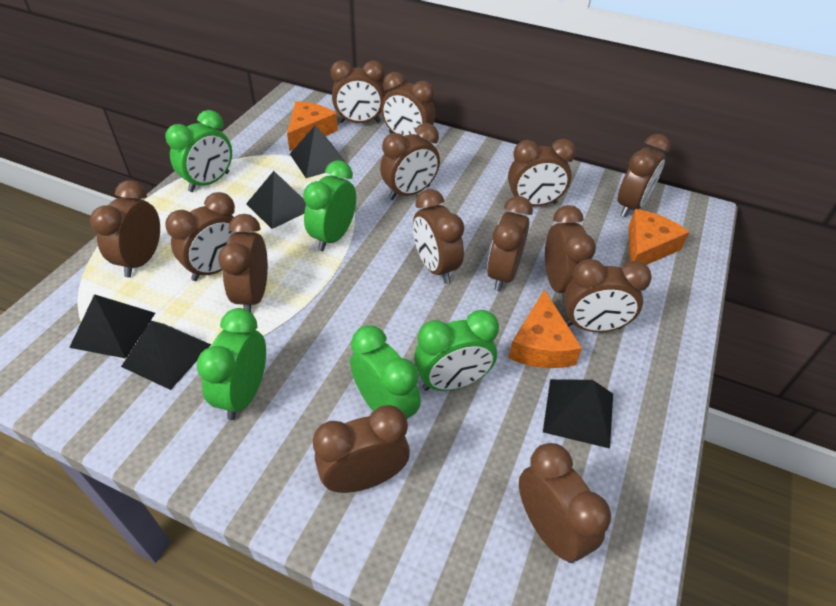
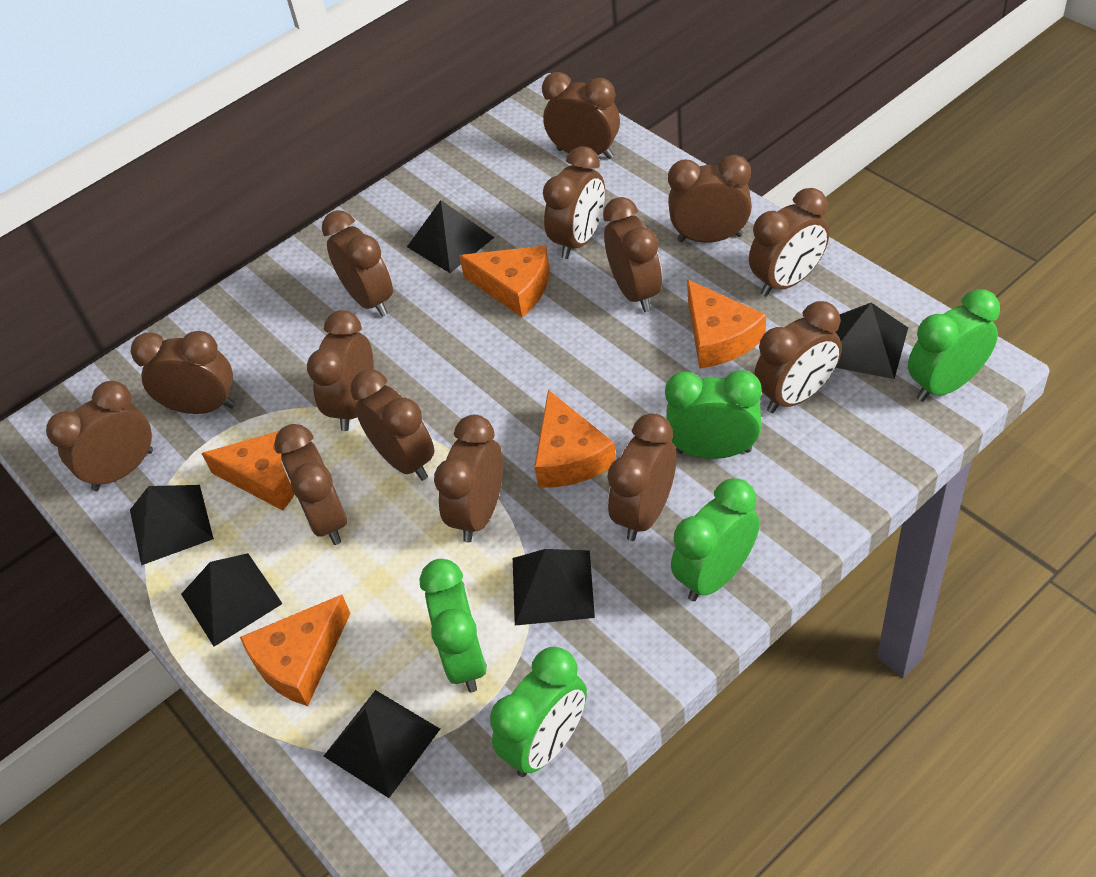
black pyramid: [69,294,155,359] [121,321,211,390] [246,171,306,229] [290,126,345,178] [543,379,613,449] = 5 -> [130,485,214,565] [181,553,283,647] [324,690,440,798] [407,200,495,273] [513,549,595,625] [835,303,908,379] = 6
orange cheese: [287,101,338,151] [508,289,582,368] [628,209,690,265] = 3 -> [201,431,295,511] [240,594,351,706] [459,246,549,318] [534,390,616,488] [687,279,766,369] = 5

